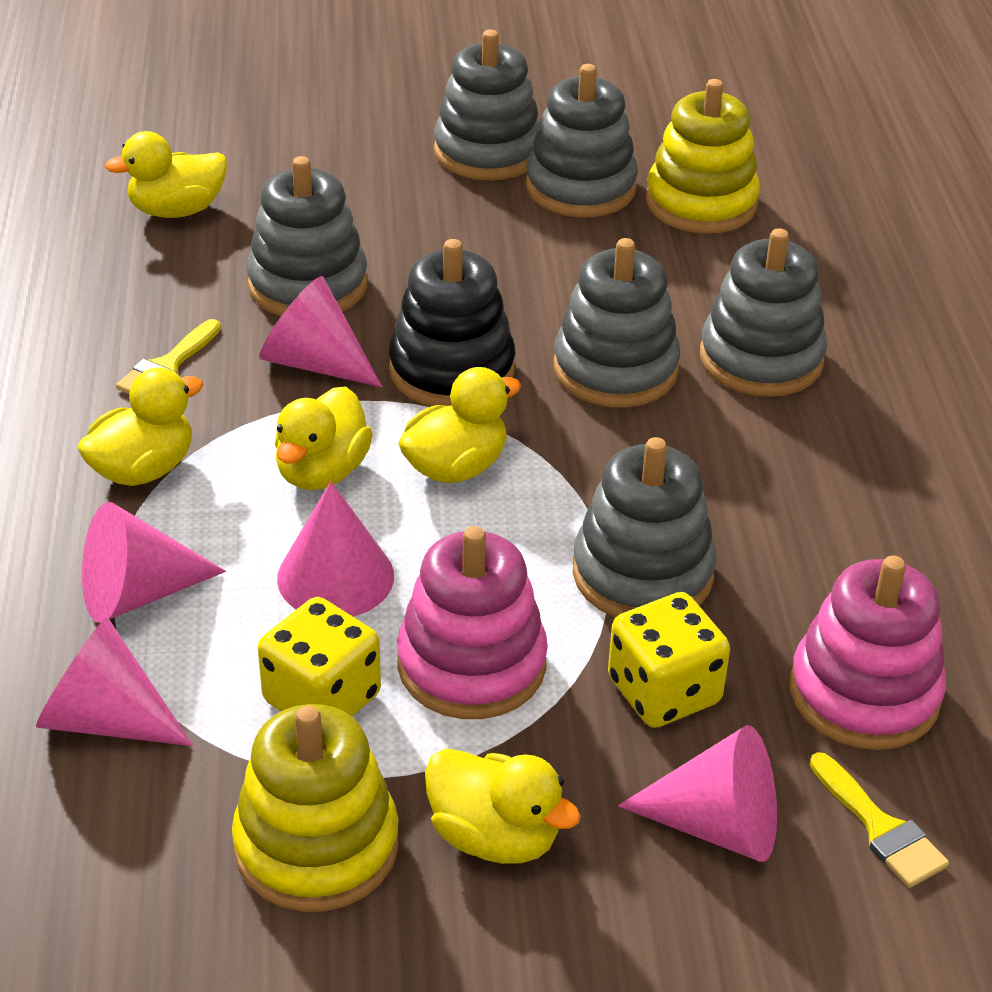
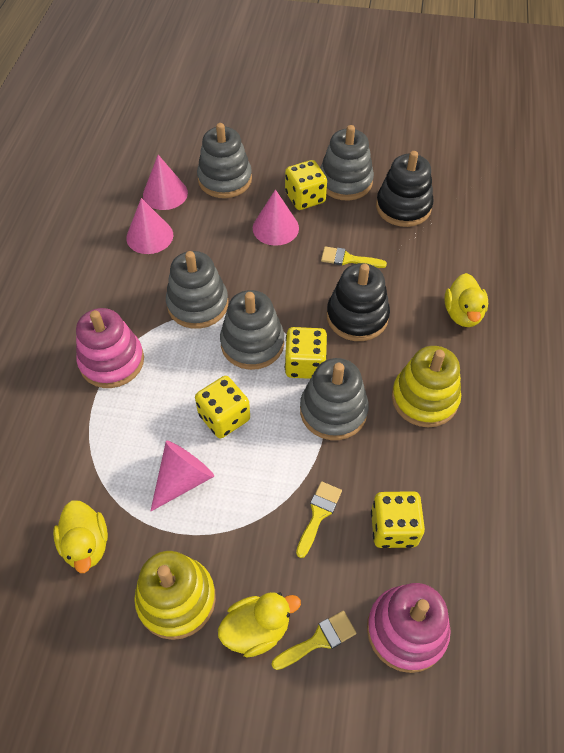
black stacking toy: [389,239,515,406] = 1 -> [327,263,390,341] [376,151,434,227] = 2
grey stacking toy: [247,156,368,316] [434,30,540,181] [526,64,638,218] [554,238,680,408] [573,437,717,618] [700,228,827,397] = 6 -> [166,251,228,329] [197,123,252,198] [220,290,284,370] [300,358,369,440] [320,125,374,201] = 5
pink cone: [36,617,193,746] [82,502,226,623] [259,276,382,387] [277,481,394,617] [618,725,777,862] = 5 -> [126,198,173,254] [143,155,188,210] [150,441,214,512] [253,189,299,246] = 4
yellow brush: [116,319,221,395] [810,752,949,888] = 2 -> [272,611,356,670] [296,481,342,558] [321,246,387,268] = 3
yellow dice: [258,597,381,716] [608,592,730,728] = 2 -> [195,376,250,438] [285,160,327,210] [285,327,327,379] [371,491,425,548] = 4
yellow duck: [77,367,203,486] [105,131,227,218] [275,386,373,490] [398,367,521,483] [425,748,581,864] = 5 -> [53,500,108,573] [218,592,301,657] [445,273,488,327] = 3

